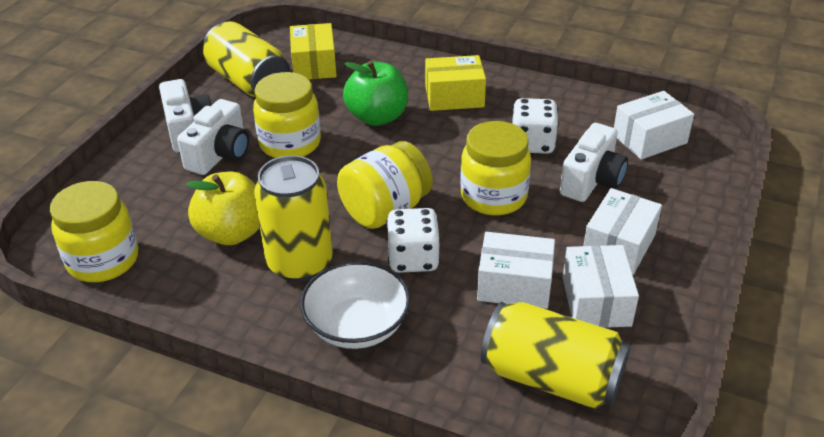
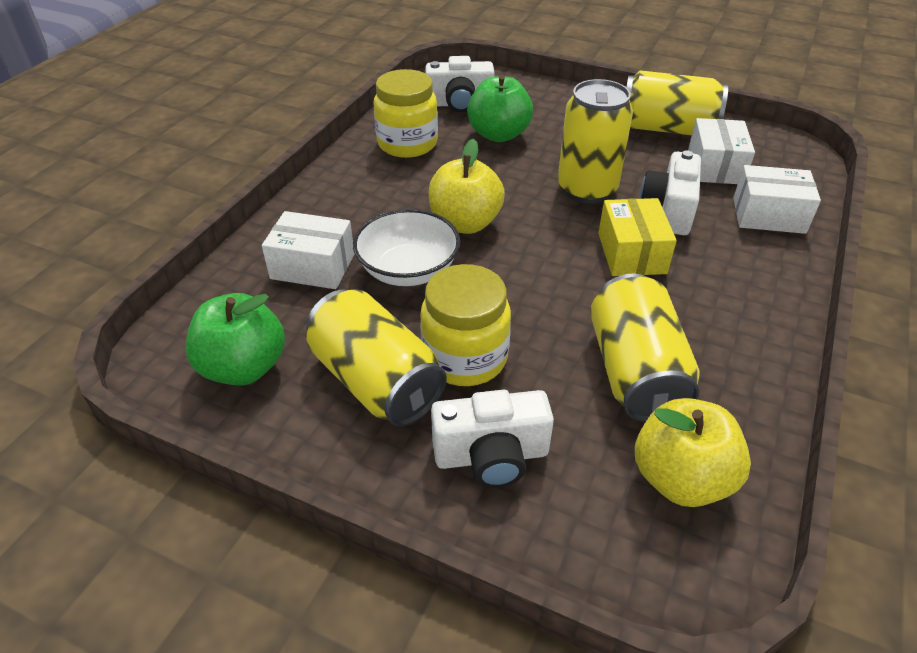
green apple: [343,61,408,126] = 1 -> [185,293,285,386] [467,75,533,142] = 2
white box: [477,232,555,309] [563,245,639,328] [583,188,662,275] [614,91,694,160] = 4 -> [262,211,355,289] [688,118,755,184] [733,165,821,234] = 3
white dice: [386,208,440,273] [512,98,559,154] = 2 -> none = 0
yellow apple: [186,172,260,245] = 1 -> [428,139,505,234] [635,398,751,507] = 2
yellow box: [290,23,337,79] [425,55,486,111] = 2 -> [598,198,677,276] = 1
yellow can: [203,21,291,97] [254,155,333,282] [481,302,630,409] = 3 -> [306,289,447,427] [558,79,633,204] [590,274,700,422] [626,70,728,135] = 4
yellow jar: [50,181,138,282] [253,72,321,158] [337,141,433,229] [460,121,531,216] = 4 -> [374,69,438,158] [420,264,511,386] = 2

